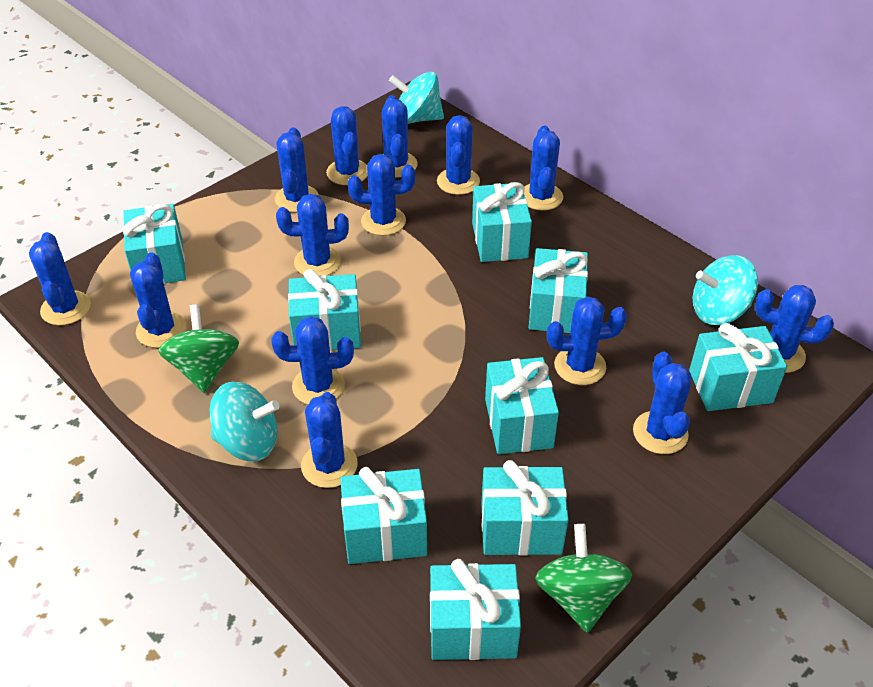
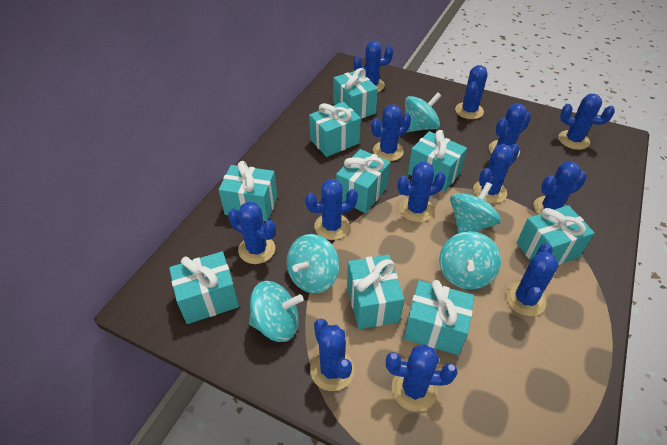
blue cactus: [29,232,91,325] [130,253,187,348] [271,316,354,405] [275,127,319,213] [276,194,349,276] [301,392,358,488] [326,106,368,185] [348,154,415,236] [382,95,418,177] [437,115,480,195] [524,126,563,211] [547,296,627,385] [633,352,691,454] [755,285,834,373] = 14 -> [228,202,276,264] [305,179,358,240] [310,319,354,391] [353,41,393,92] [371,104,411,161] [386,344,458,412] [397,162,446,222] [455,65,488,119] [473,144,520,203] [489,103,531,157] [505,243,559,316] [533,161,587,215] [559,94,615,150] = 13
green spinning top: [158,304,239,393] [535,524,632,633] = 2 -> none = 0
turquoise spinning top: [210,382,280,461] [389,72,444,124] [693,255,758,325] = 3 -> [249,281,304,342] [287,234,339,293] [405,93,441,132] [439,231,501,290] [450,182,501,233] = 5

